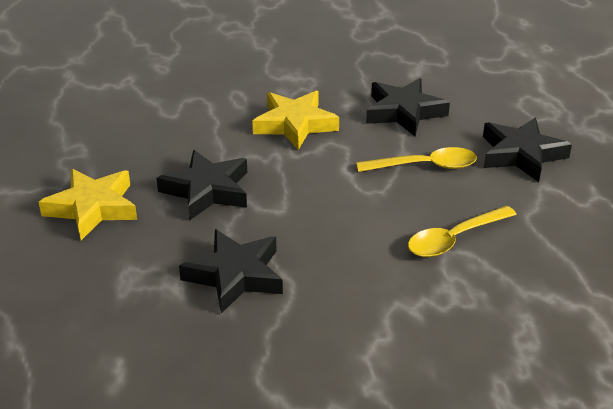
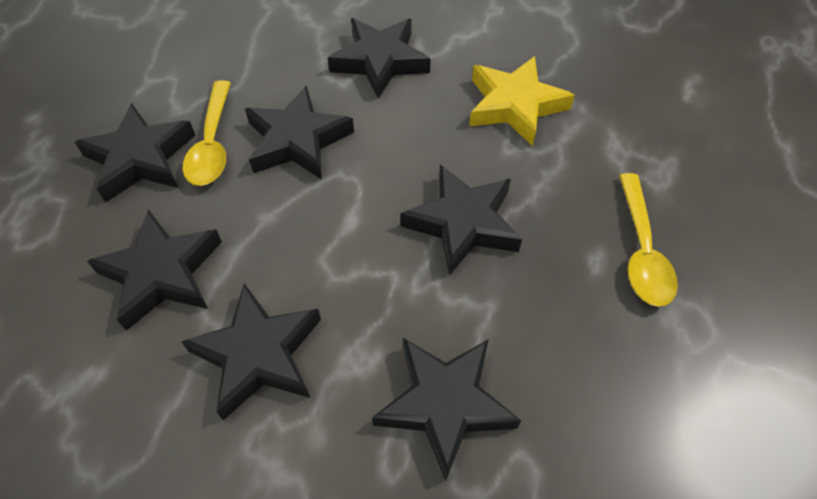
black star: [156,150,247,220] [179,229,283,314] [366,78,450,136] [483,117,572,182] = 4 -> [75,103,195,202] [87,209,222,331] [181,283,321,421] [245,85,354,180] [328,18,431,99] [372,338,521,481] [400,164,522,276] = 7
yellow star: [39,169,137,240] [252,91,339,150] = 2 -> [469,56,575,146] = 1

